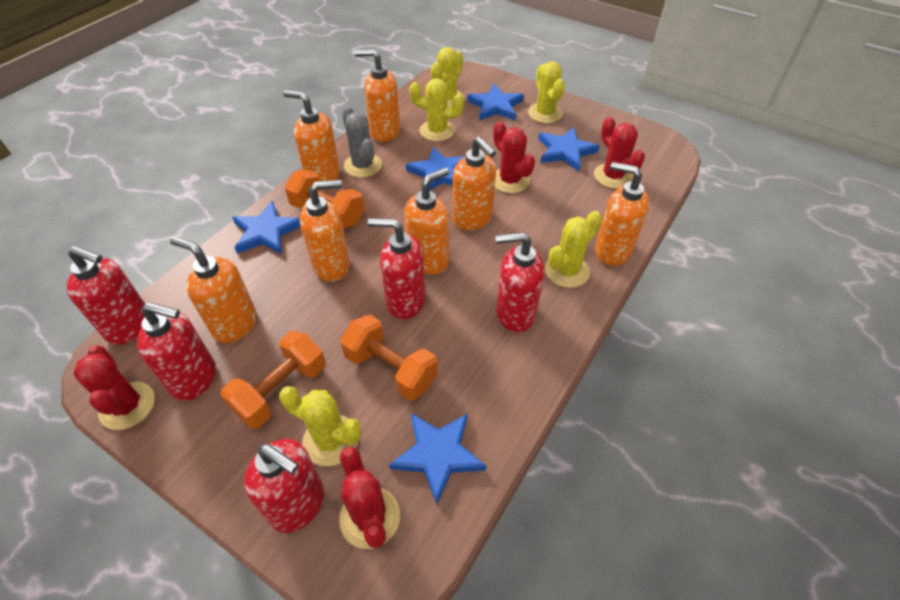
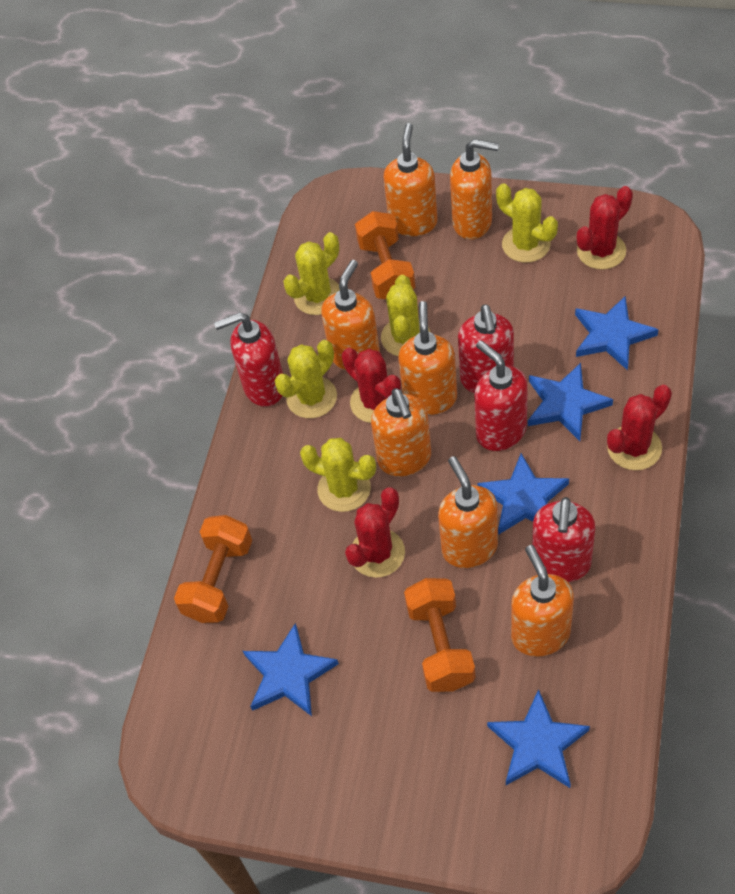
grey cactus: [342,107,382,178] = 1 -> none = 0
red soap dispenser: [67,246,145,345] [137,302,216,401] [244,439,324,533] [368,218,426,319] [495,232,544,332] = 5 -> [214,312,283,407] [458,304,514,393] [474,341,528,451] [532,497,595,582] = 4

